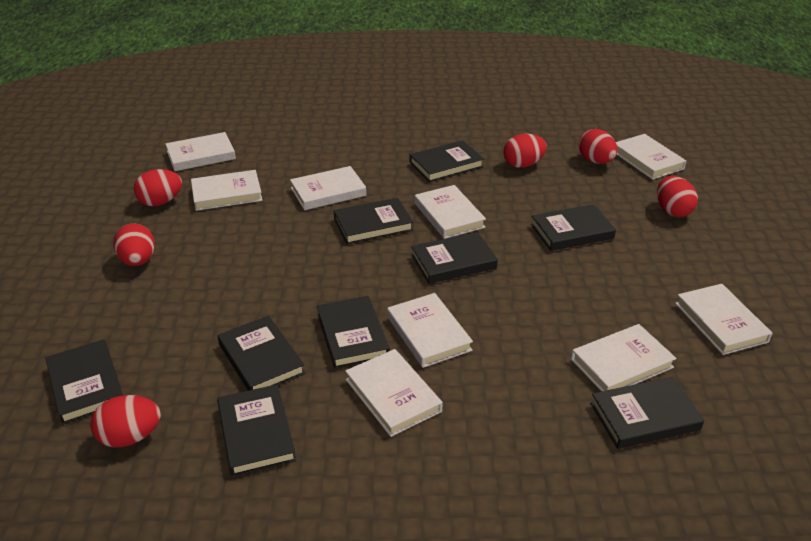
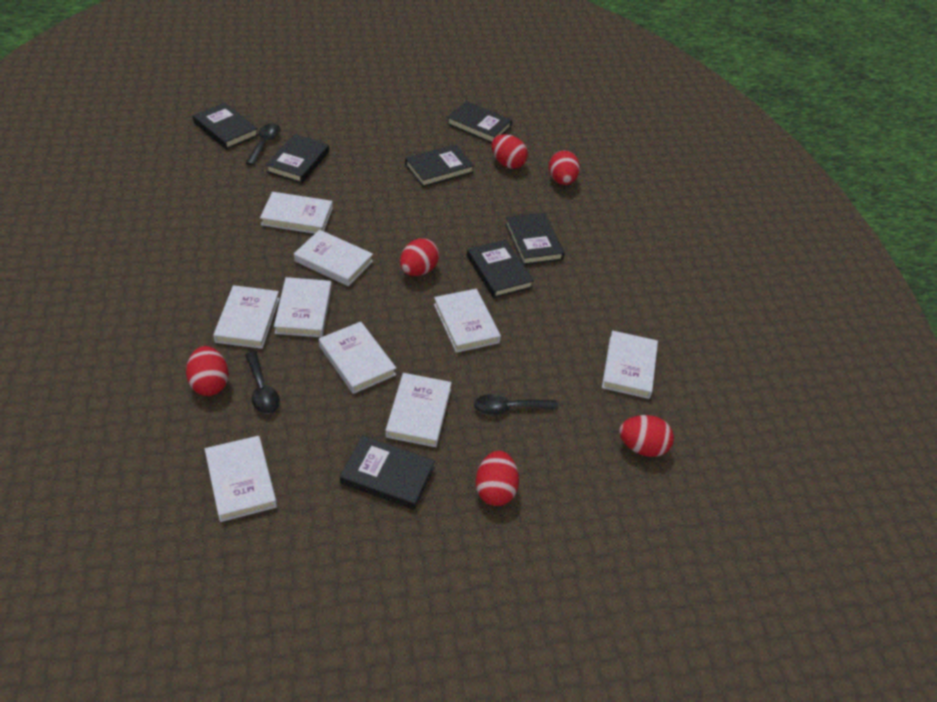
black book: [45,339,123,425] [217,384,296,477] [218,316,305,391] [317,296,390,369] [334,198,413,245] [410,140,484,182] [411,232,498,284] [531,204,616,251] [590,377,704,449] = 9 -> [193,103,259,150] [266,134,329,184] [340,435,435,510] [405,144,474,187] [447,101,512,143] [467,240,534,298] [505,213,565,265] = 7
black spoon: none = 0 -> [245,351,280,414] [246,123,280,166] [474,394,558,415] = 3

